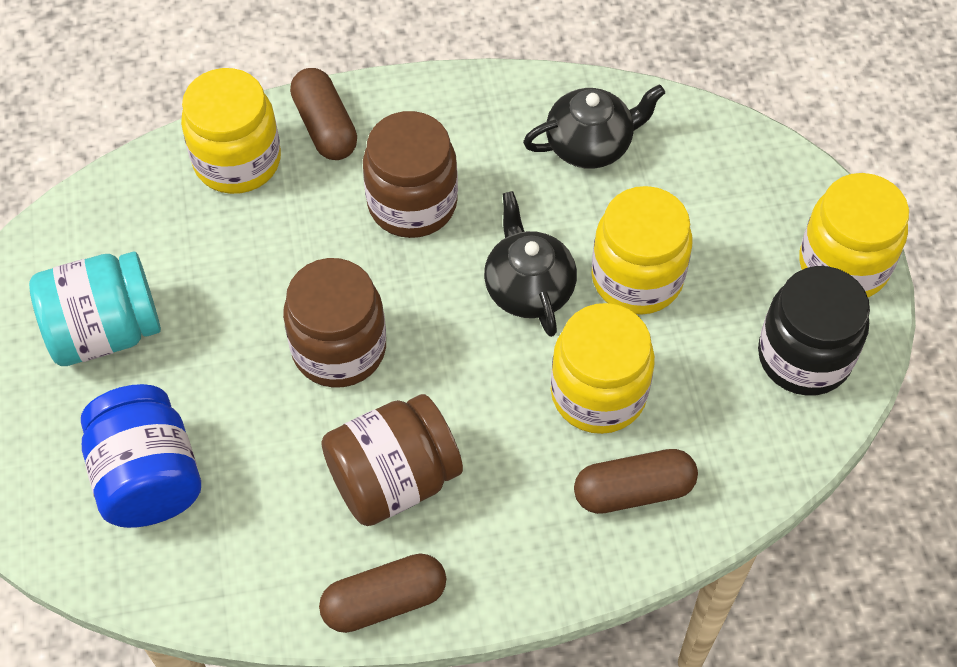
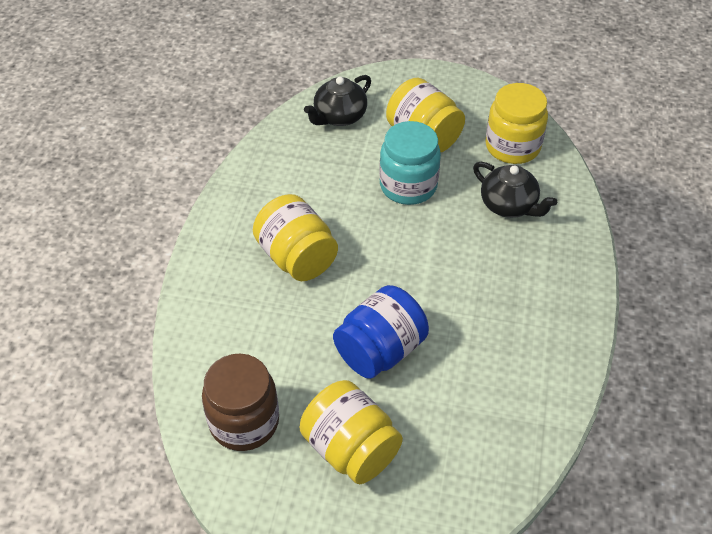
black jar: [758,266,870,396] = 1 -> none = 0
brown capsule: [290,68,357,160] [319,554,446,633] [574,449,698,514] = 3 -> none = 0
brown jar: [283,258,386,388] [321,394,463,526] [363,111,458,238] = 3 -> [202,354,279,451] = 1

